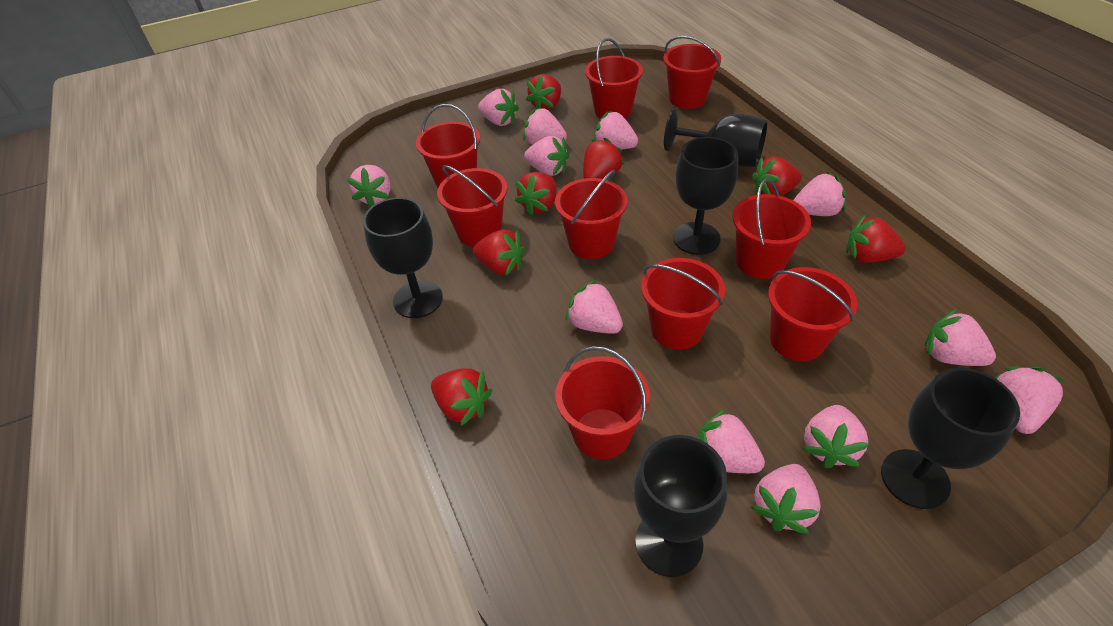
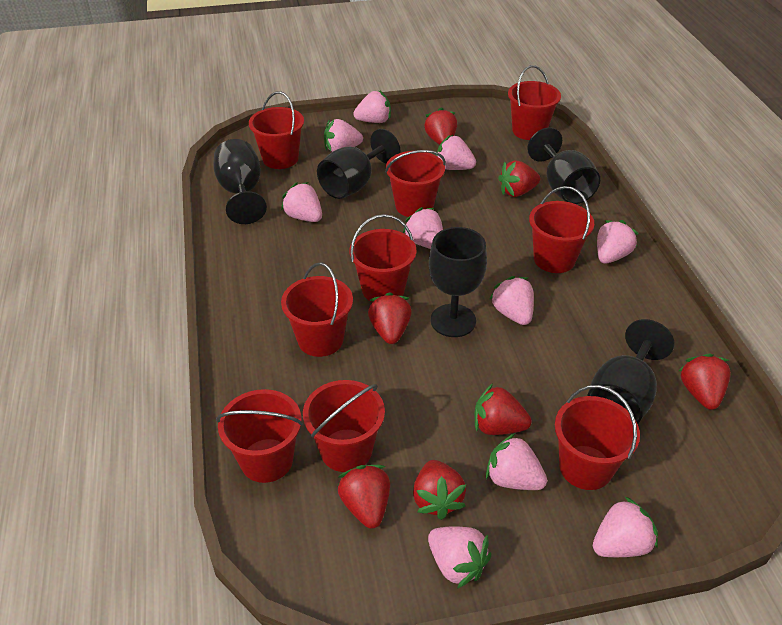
pink strawberry: [347,165,391,207] [478,89,519,126] [523,108,567,145] [524,136,569,176] [566,280,623,334] [594,111,638,149] [697,409,765,473] [751,464,821,534] [793,172,846,216] [802,405,869,468] [925,309,996,366] [994,366,1065,434] = 12 -> [281,182,322,222] [324,119,363,152] [353,90,391,123] [403,207,443,249] [428,526,491,589] [436,135,476,170] [486,433,547,490] [489,276,534,325] [593,496,658,557] [597,220,639,264] = 10

